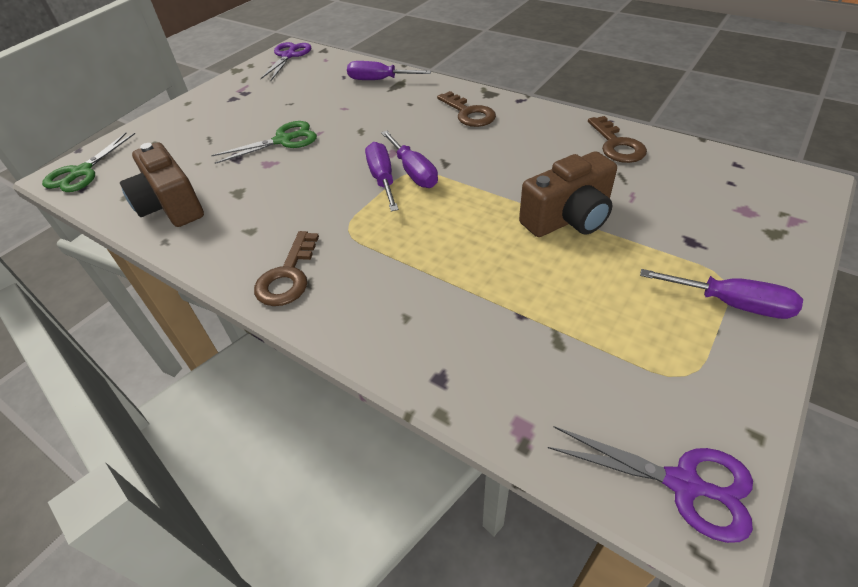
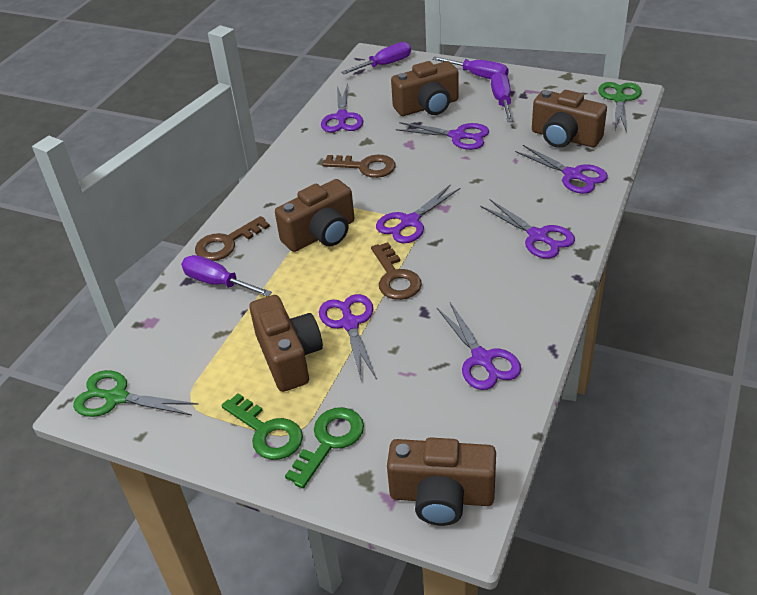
brown camera: [120,142,204,227] [519,151,617,237] = 2 -> [249,295,323,392] [275,179,354,252] [387,437,496,526] [391,61,459,116] [532,90,607,148] = 5
green key: none = 0 -> [221,393,303,460] [285,407,364,488] = 2
purple scissors: [261,42,311,80] [548,426,753,543] = 2 -> [319,294,377,382] [321,83,363,132] [376,184,461,243] [396,122,489,150] [437,303,521,390] [480,199,575,259] [515,145,608,194] = 7

